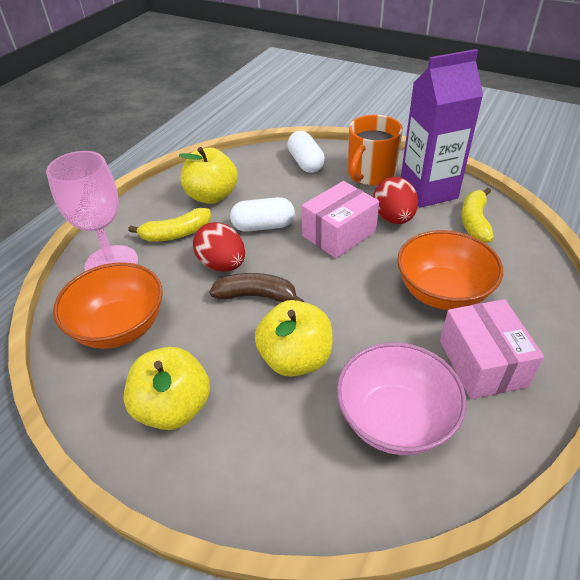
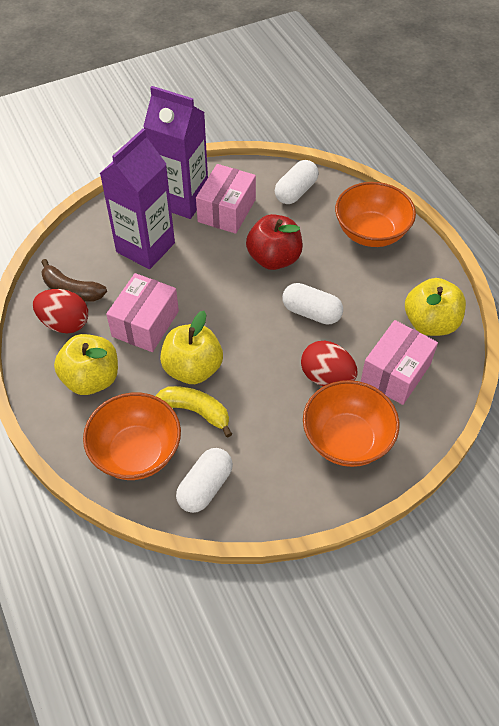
orange bowl: [53,262,163,349] [397,230,503,310] = 2 -> [83,392,181,480] [303,380,400,467] [335,182,416,247] = 3
orange mug: [348,115,403,185] = 1 -> none = 0
pink bowl: [337,342,466,455] = 1 -> none = 0
pink box: [302,181,379,258] [440,299,544,399] = 2 -> [106,273,179,352] [196,164,256,234] [361,320,438,405] = 3
pink goblet: [46,151,138,271] = 1 -> none = 0
purple carton: [401,49,483,207] = 1 -> [99,128,175,269] [143,86,208,219] = 2
red apple: none = 0 -> [246,214,303,270] = 1
white capsule: [230,197,295,232] [287,131,325,173] = 2 -> [176,448,233,513] [275,160,319,204] [282,283,343,325] = 3
yellow banana: [128,208,211,242] [461,188,494,243] = 2 -> [156,386,232,437] = 1

